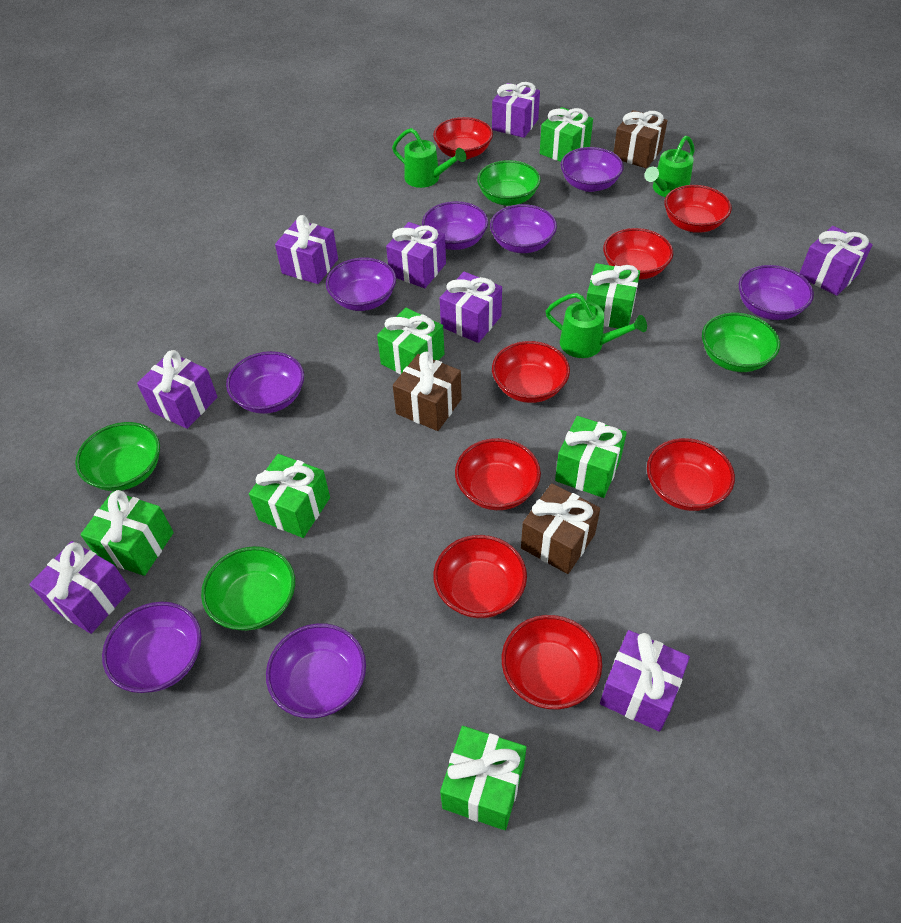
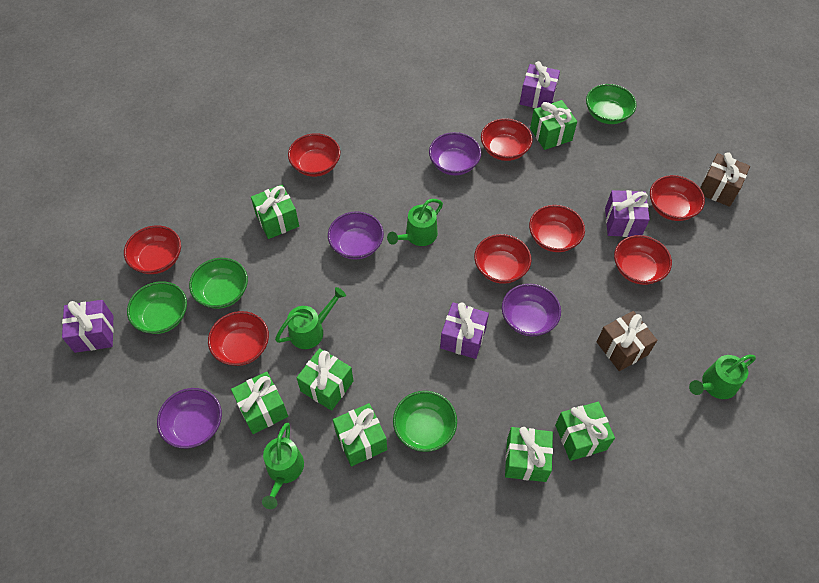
brown gift: [393,352,461,431] [521,483,600,574] [613,110,667,169] = 3 -> [597,311,657,371] [700,152,750,207] = 2
green watering can: [392,128,466,188] [546,293,647,358] [644,136,694,197] = 3 -> [262,422,304,509] [275,287,346,349] [387,199,443,246] [689,355,756,399] = 4
purple bowl: [102,602,202,693] [226,351,304,414] [266,623,366,718] [326,258,396,311] [422,201,488,250] [490,204,557,253] [561,147,624,192] [739,265,814,320] = 8 -> [157,388,222,449] [328,211,384,260] [429,132,481,176] [502,284,561,336] = 4
purple gift: [29,541,131,634] [137,350,217,429] [275,215,338,284] [386,222,446,288] [440,272,502,343] [492,82,540,138] [600,630,690,732] [800,226,873,296] = 8 -> [62,300,114,353] [440,302,489,359] [520,61,560,108] [605,190,650,237] = 4

